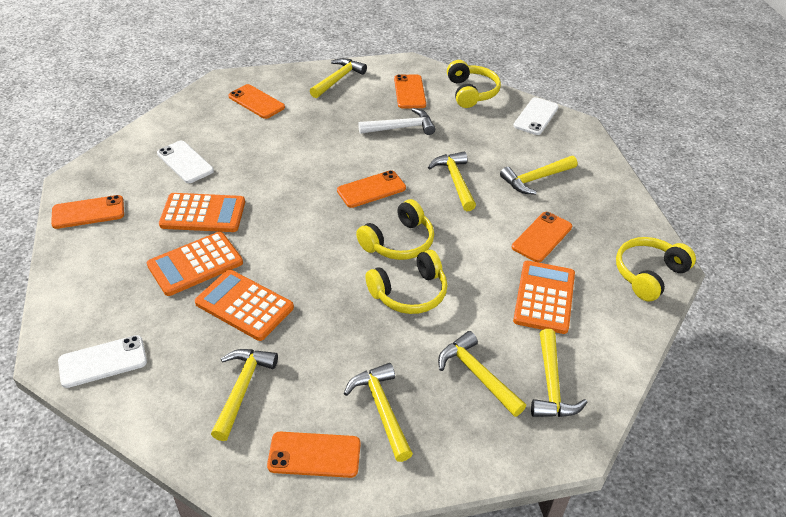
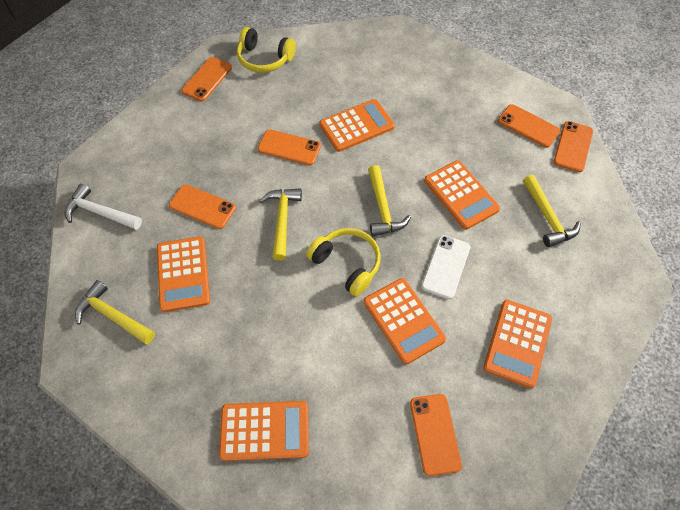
orange calculator: [147,232,243,296] [159,193,245,232] [195,270,294,341] [513,261,575,334] = 4 -> [157,236,210,312] [219,401,309,461] [319,99,395,152] [364,278,446,364] [424,160,500,230] [483,300,552,389] = 6
white phone: [58,335,147,388] [157,141,214,183] [513,97,559,135] = 3 -> [421,235,470,299] = 1
yellow hammer: [211,349,278,441] [310,58,367,98] [344,363,413,462] [428,152,476,211] [438,331,526,417] [500,156,577,195] [531,329,588,417] = 7 -> [75,280,155,344] [259,188,302,261] [368,165,411,236] [523,175,581,247] = 4
yellow headphones: [356,199,434,260] [365,250,447,314] [447,60,501,108] [616,237,696,301] = 4 -> [237,27,296,73] [306,228,381,296] = 2

